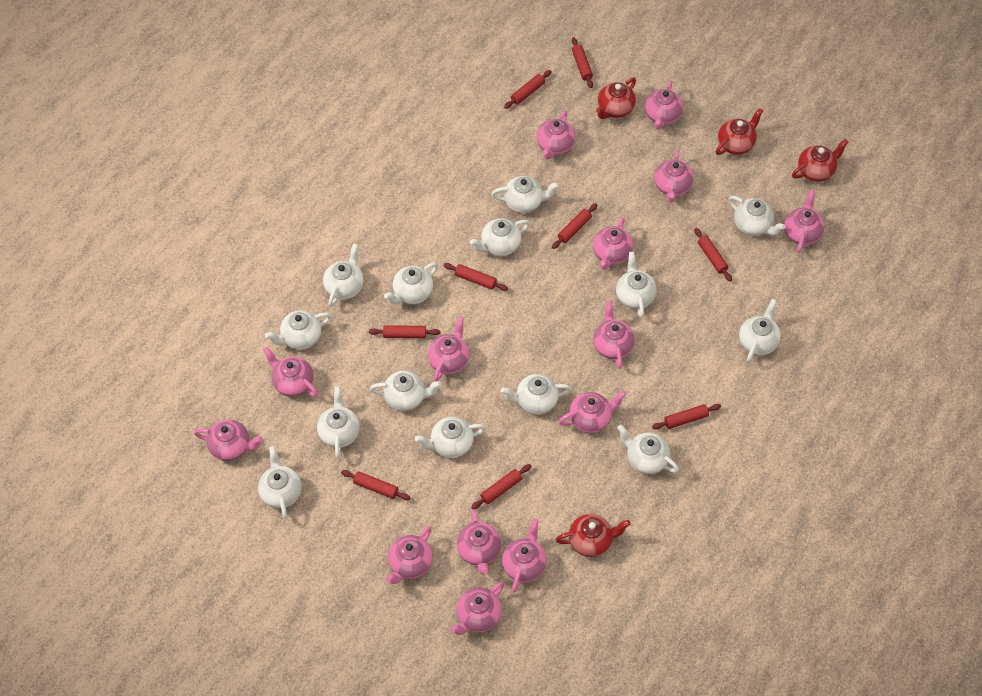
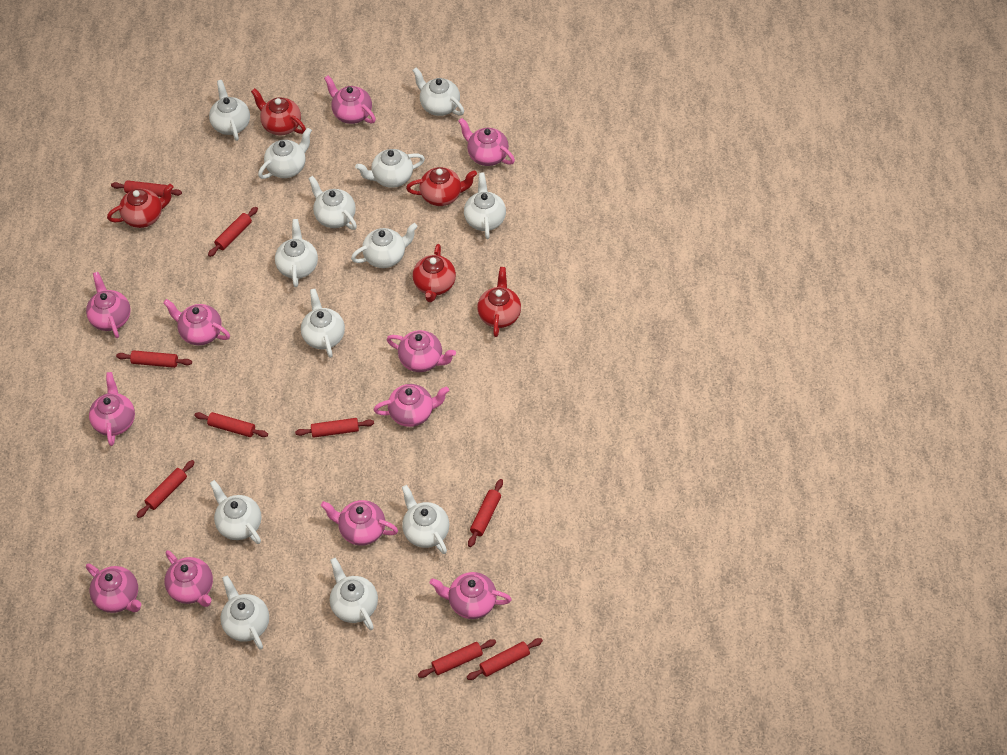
pink teapot: [194,419,263,461] [263,347,318,397] [386,526,433,584] [428,317,469,381] [450,582,505,635] [457,509,501,575] [502,519,547,593] [537,110,575,160] [558,391,626,433] [593,217,633,270] [593,301,635,369] [645,80,683,130] [654,150,693,202] [784,190,824,253] = 14 -> [86,272,131,338] [86,563,141,613] [89,372,135,446] [163,299,230,345] [165,550,213,607] [321,500,398,546] [324,75,376,124] [374,384,449,427] [386,330,456,372] [430,572,512,619] [458,118,515,166] = 11
red teapot: [555,514,631,557] [596,78,636,119] [715,108,763,155] [792,139,849,182] = 4 -> [107,184,173,228] [251,88,306,135] [406,167,477,206] [413,244,456,302] [477,267,521,337] = 5
white teapot: [258,446,302,519] [265,310,331,350] [317,387,360,458] [323,244,364,307] [370,371,441,411] [384,263,438,304] [415,417,486,458] [470,218,530,256] [491,176,559,213] [501,374,572,414] [616,252,657,318] [617,425,679,474] [728,196,785,236] [739,299,781,362] = 14 -> [209,80,250,141] [210,480,261,544] [221,575,269,649] [258,128,312,179] [275,219,318,287] [301,289,345,358] [308,176,357,230] [330,558,378,630] [351,223,418,268] [355,149,425,188] [402,485,449,554] [412,67,464,116] [464,172,506,239] = 13

